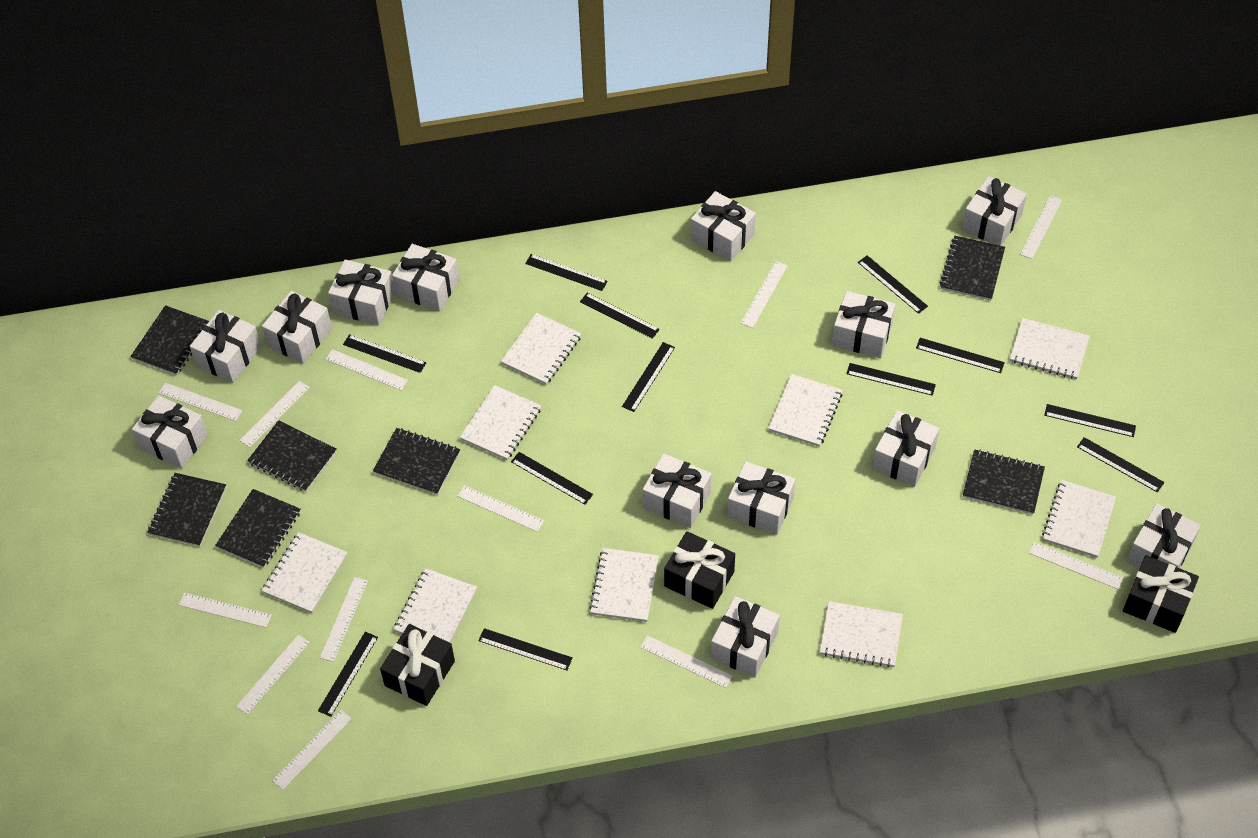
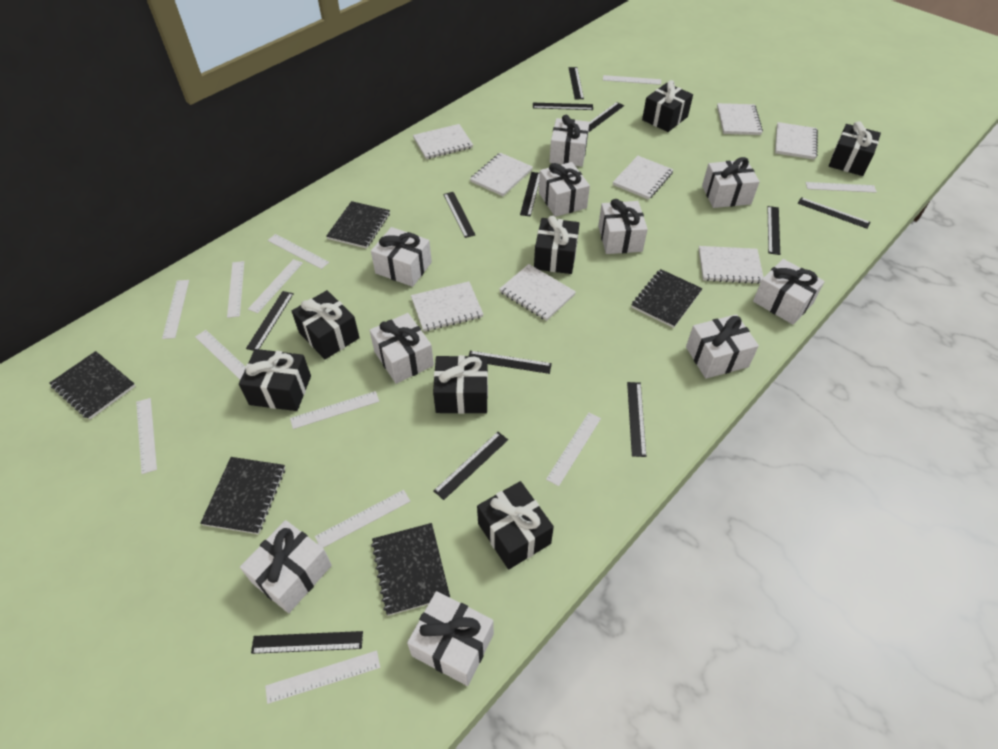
black gift: [380,624,455,706] [664,531,735,609] [1123,555,1199,633] = 3 -> [239,349,311,411] [292,290,360,359] [433,355,488,414] [477,481,554,569] [534,216,580,274] [642,80,693,132] [829,121,881,176] = 7
black notebook: [131,305,209,375] [147,473,226,546] [215,489,301,568] [247,420,337,492] [373,428,460,495] [940,236,1005,300] [963,449,1045,514] = 7 -> [50,351,135,420] [200,457,285,534] [326,201,390,249] [371,523,450,616] [632,269,703,328] = 5
white gift: [132,395,208,469] [190,310,261,383] [262,291,332,364] [328,259,395,325] [392,244,459,312] [643,454,711,528] [691,191,756,262] [711,596,780,677] [727,461,796,535] [832,291,896,358] [872,410,940,487] [962,176,1027,246] [1126,503,1201,569] = 13 -> [240,520,332,613] [370,313,434,384] [371,227,432,287] [407,591,494,686] [539,162,590,217] [549,115,589,167] [598,199,648,254] [686,314,759,379] [702,157,760,208] [753,259,825,325] = 10
white notebook: [262,532,348,613] [394,568,477,643] [460,385,541,460] [501,313,581,385] [589,548,659,622] [768,374,843,447] [820,601,903,668] [1010,318,1090,379] [1042,480,1116,558] = 9 -> [411,281,483,332] [413,124,473,159] [470,153,533,196] [499,264,576,321] [613,156,674,200] [699,246,764,284] [717,103,763,135] [775,122,818,160] = 8

